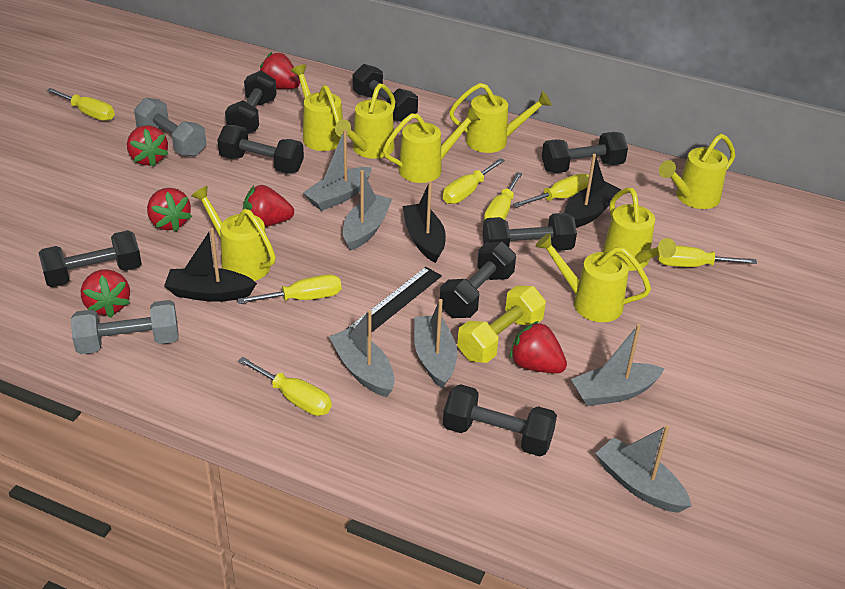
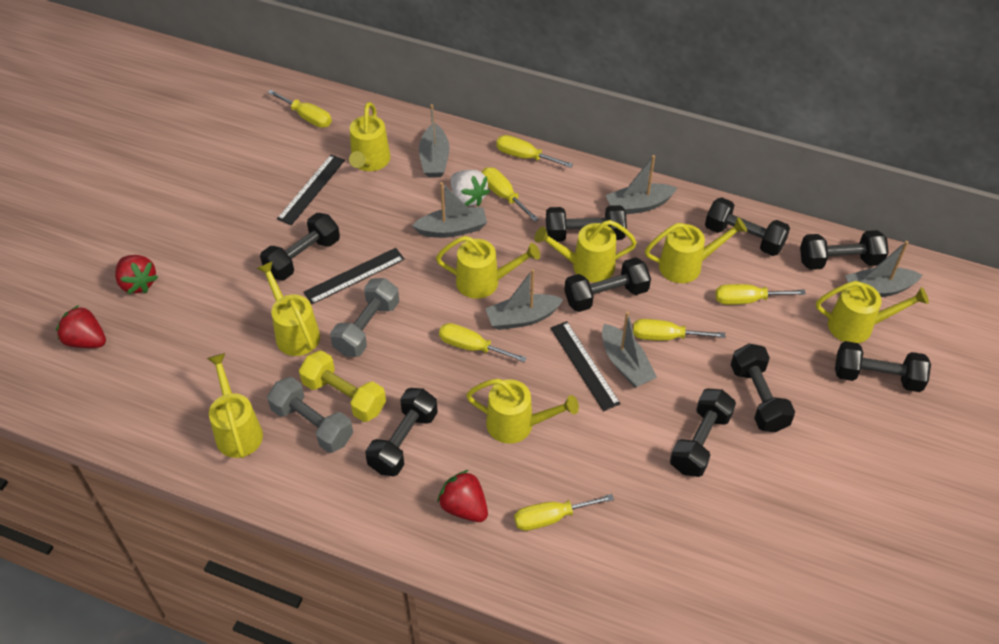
black boat: [164,228,257,302] [403,181,446,263] [564,154,621,228] = 3 -> none = 0
black dumbbell: [39,230,142,287] [217,125,304,174] [225,71,277,134] [353,64,418,122] [440,241,516,318] [443,384,557,456] [482,213,577,250] [542,132,628,173] = 8 -> [260,213,340,280] [365,388,438,476] [546,205,627,242] [564,257,651,312] [670,388,736,477] [705,197,790,256] [731,344,795,432] [800,230,889,270] [835,341,931,392] = 9
black ruler: [347,267,442,333] = 1 -> [277,155,345,225] [303,248,405,304] [551,321,621,411] = 3
red strawberry: [81,269,130,318] [127,125,169,167] [147,188,192,232] [243,185,294,227] [260,52,300,89] [510,321,567,373] = 6 -> [56,305,106,348] [115,255,158,294] [437,470,488,522] = 3
white strawberry: none = 0 -> [451,170,490,206] = 1

